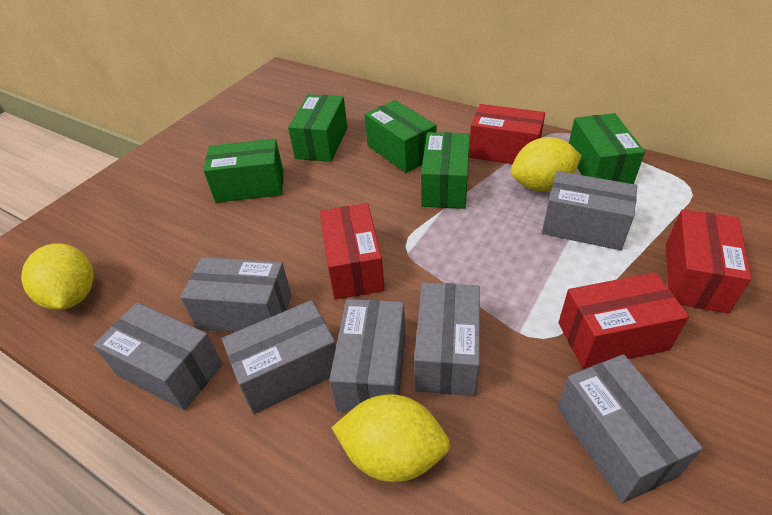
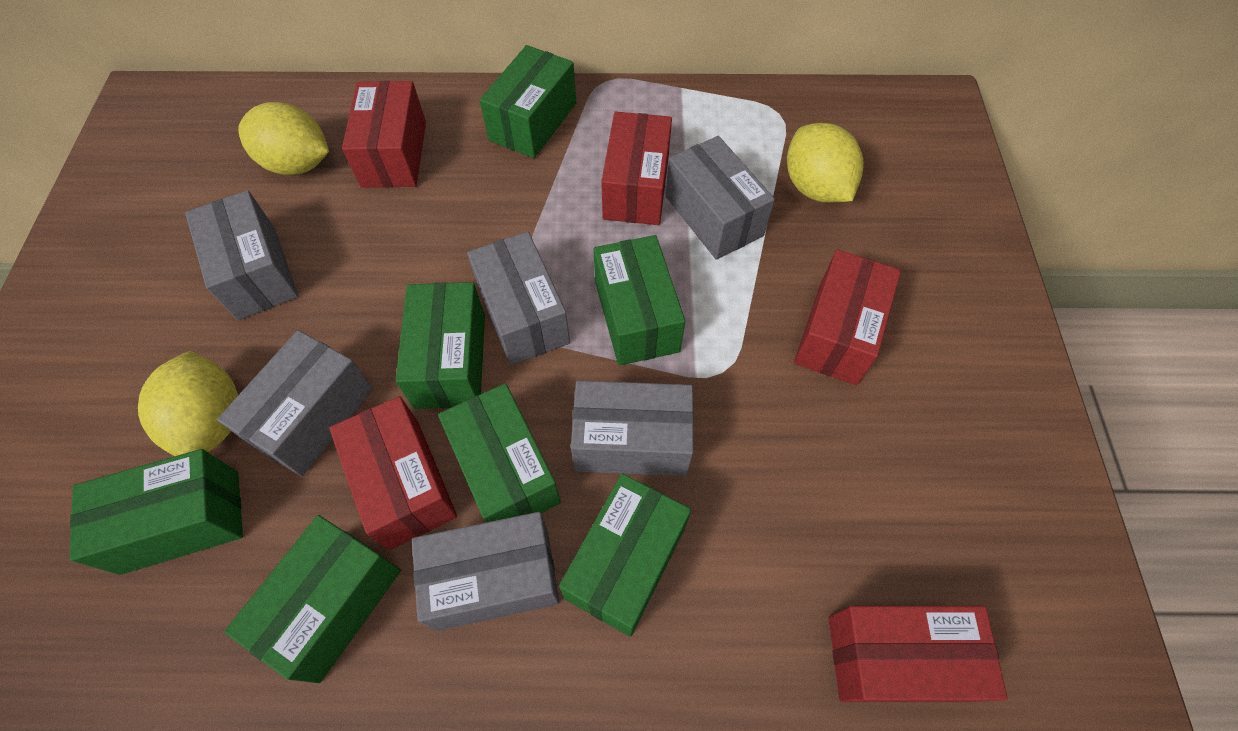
green box: [203,139,283,203] [288,94,348,162] [364,100,437,173] [421,132,470,209] [569,113,645,184] = 5 -> [70,449,243,575] [224,515,401,683] [395,282,485,409] [438,383,561,522] [480,45,576,158] [559,473,691,637] [593,235,685,366] = 7
grey box: [93,303,222,410] [180,257,292,332] [222,300,336,414] [329,299,406,412] [414,282,480,396] [542,171,637,250] [557,354,703,503] = 7 -> [185,190,299,320] [217,330,373,477] [412,512,559,631] [467,232,570,365] [571,380,694,476] [666,136,775,260] = 6
red box: [320,203,385,300] [469,104,545,164] [558,272,689,368] [666,209,751,314] = 4 -> [329,396,457,550] [342,81,426,188] [601,112,672,225] [794,250,901,385] [829,606,1008,702] = 5

